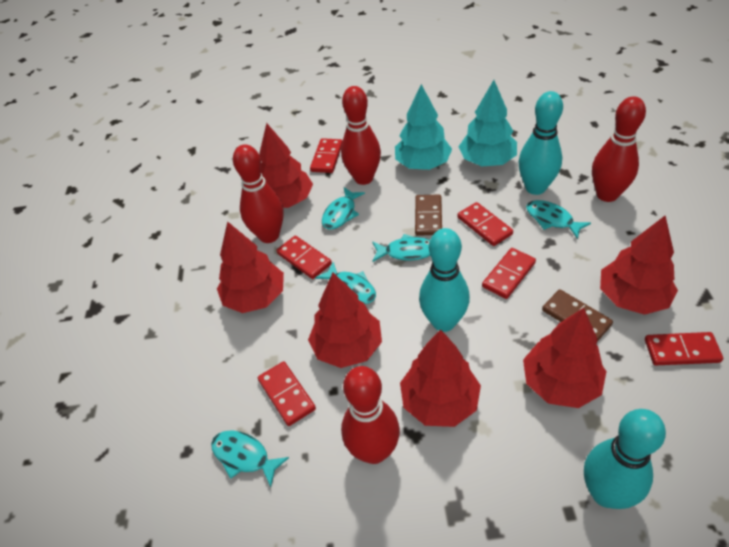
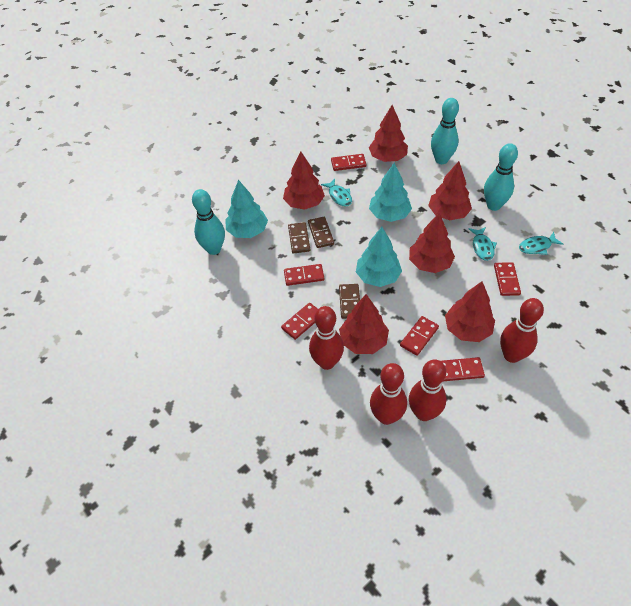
brown domino: [415,195,442,235] [542,289,613,342] = 2 -> [288,222,310,254] [308,217,334,248] [339,284,360,319] = 3
turquoise fish: [211,430,289,487] [315,261,376,304] [322,187,365,230] [372,234,430,262] [526,200,591,239] = 5 -> [321,179,352,207] [469,227,497,261] [519,232,563,255] = 3
turquoise tree: [395,84,452,170] [458,80,517,166] = 2 -> [226,180,268,238] [356,227,402,287] [369,163,412,222] = 3

